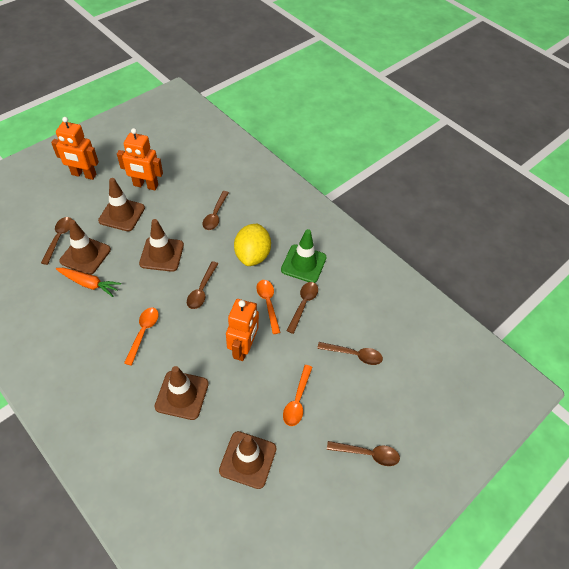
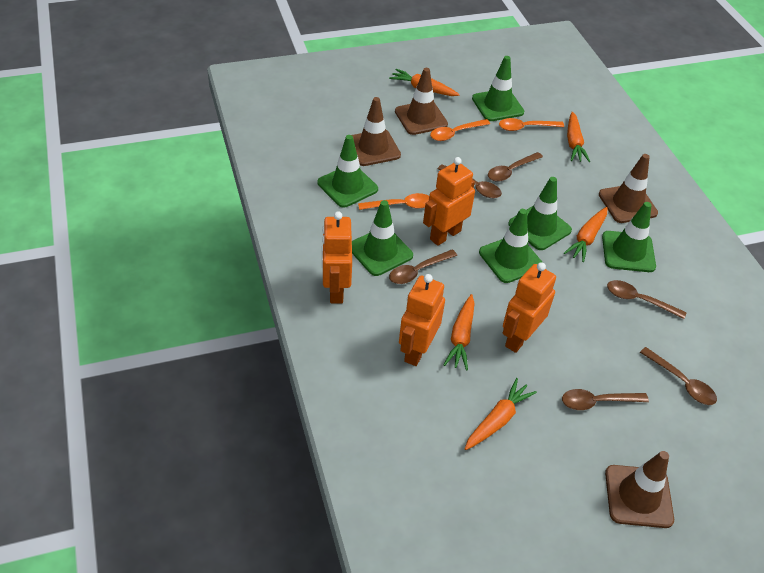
brown traffic cone: [59,220,111,275] [98,178,145,231] [139,219,184,272] [155,366,209,420] [219,431,276,489] = 5 -> [352,97,401,166] [395,68,448,135] [599,154,658,223] [605,451,674,528] = 4
green traffic cone: [281,229,326,283] = 1 -> [317,135,378,208] [352,200,413,276] [472,56,524,121] [479,209,543,283] [508,177,572,250] [602,202,656,272] = 6
orange carrot: [56,268,121,297] = 1 -> [389,69,460,96] [443,294,475,371] [465,378,537,450] [564,207,607,262] [567,112,590,162] = 5
orange robot: [51,117,99,180] [117,128,163,190] [226,299,259,361] = 3 -> [322,211,352,303] [399,274,445,366] [423,157,475,246] [503,262,556,353] = 4
yellow lemon: [234,224,271,266] = 1 -> none = 0

